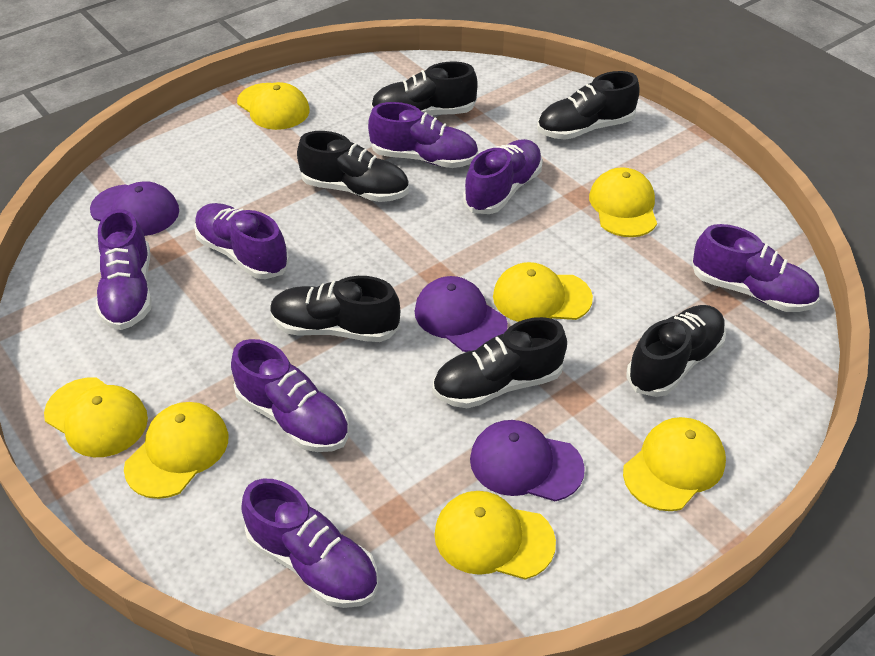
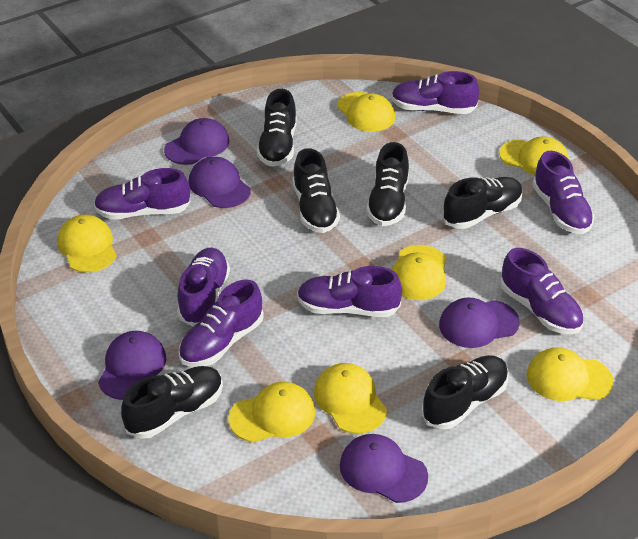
purple cap: [90,181,179,236] [414,276,508,352] [470,420,585,501] = 3 -> [98,331,166,400] [164,118,229,165] [188,157,251,208] [340,434,428,503] [439,297,520,348] = 5

